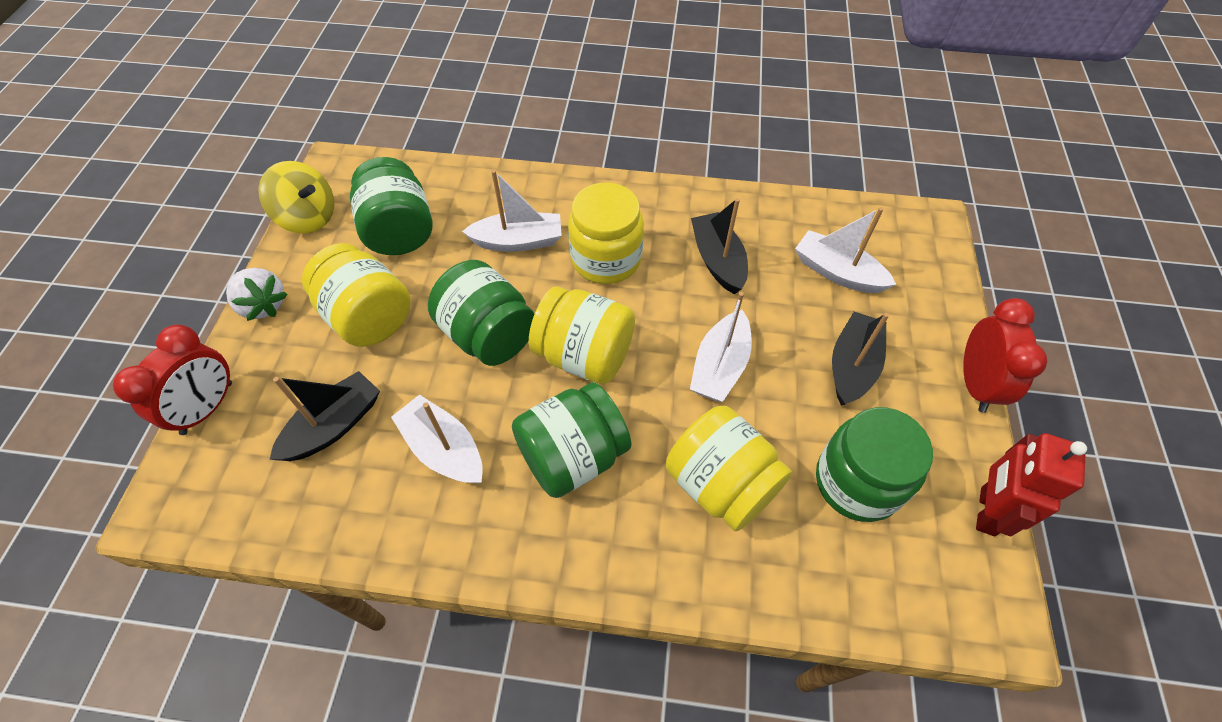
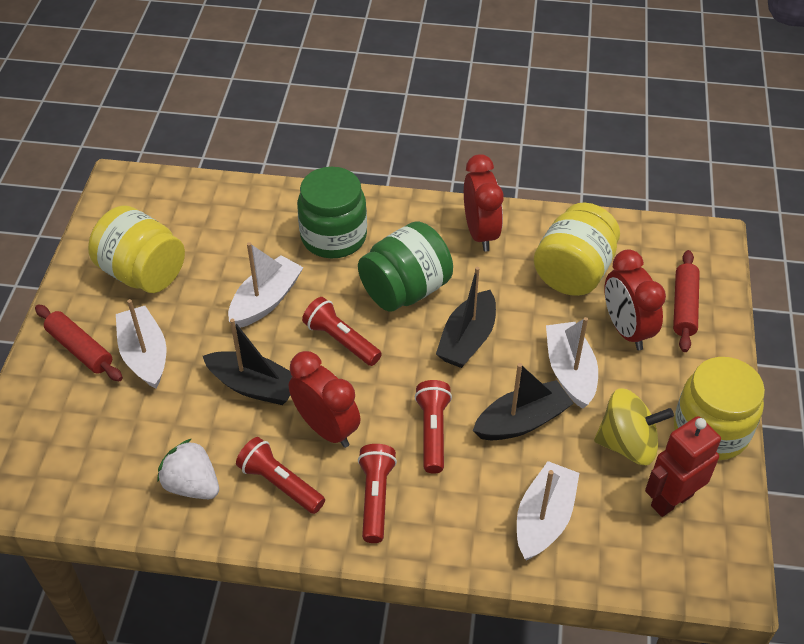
green jar: [350,157,433,255] [427,260,534,366] [512,382,631,498] [816,407,933,522] = 4 -> [297,167,367,259] [358,221,453,312] = 2
red clock: [113,325,232,435] [963,298,1047,413] = 2 -> [289,351,360,448] [464,154,504,252] [605,249,666,350] = 3
red flashlight: none = 0 -> [236,437,325,514] [302,297,382,366] [358,444,397,543] [415,380,452,474] = 4
red rolling pin: none = 0 -> [35,305,123,381] [673,250,700,352] = 2
yellow jar: [302,243,411,347] [529,286,635,384] [568,183,644,284] [666,406,792,531] = 4 -> [88,206,185,293] [534,202,620,296] [674,357,765,460] = 3

